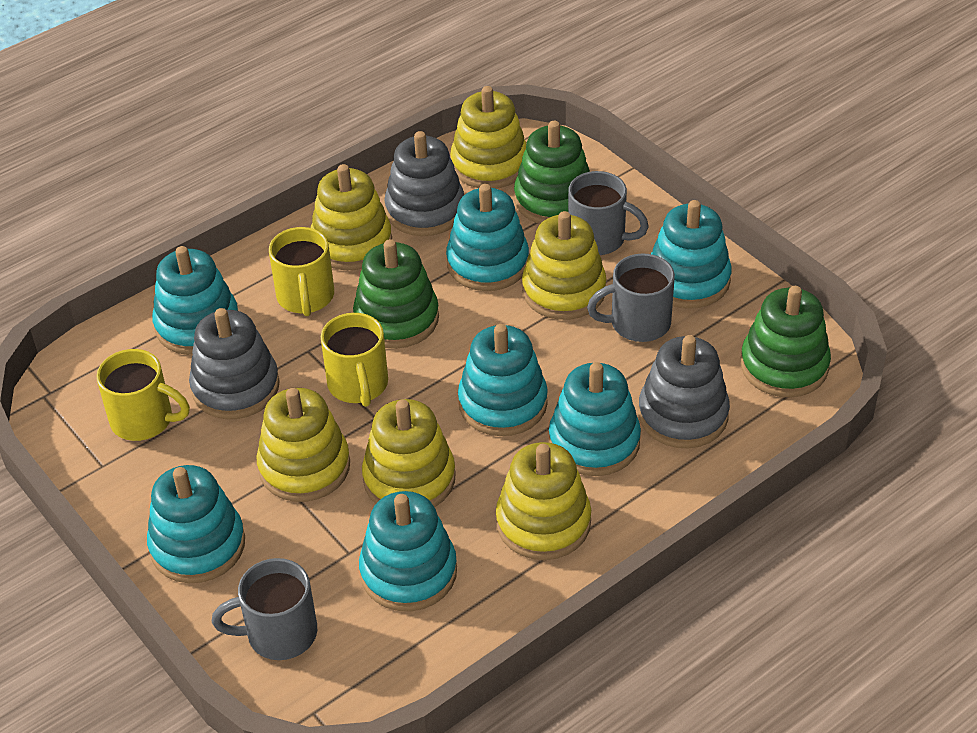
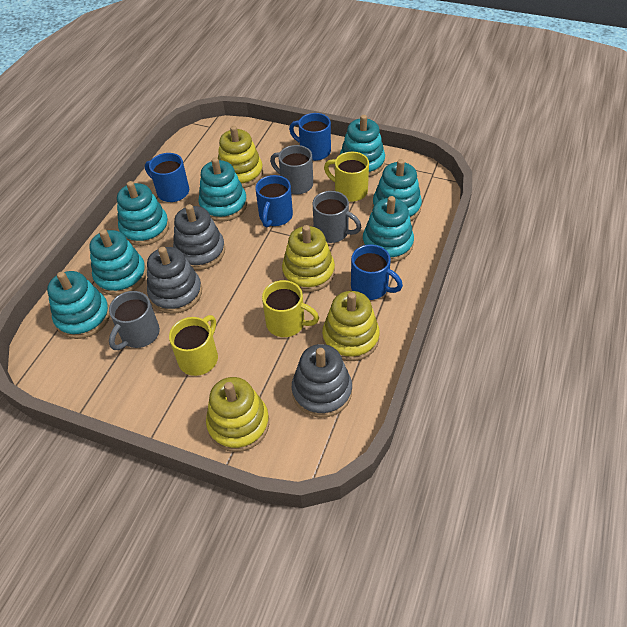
blue mug: none = 0 -> [145,153,189,202] [256,175,293,228] [289,113,331,161] [351,245,403,300] = 4
green stacking toy: [353,239,439,349] [514,121,590,224] [741,286,831,397] = 3 -> none = 0
yellow stacking toy: [256,388,350,502] [311,164,392,270] [362,399,456,507] [450,86,526,189] [496,442,591,560] [522,211,606,320] = 6 -> [206,377,269,452] [218,126,263,188] [282,225,335,292] [322,291,380,361] = 4

